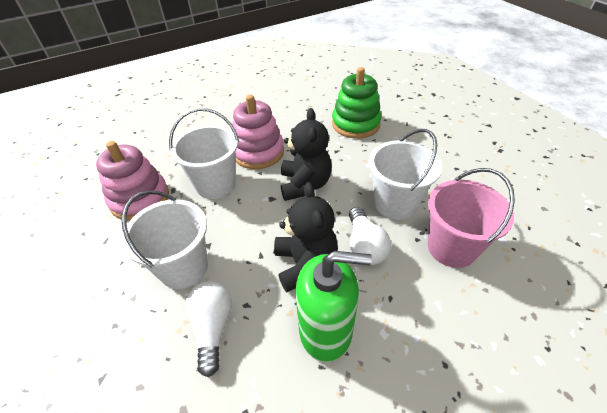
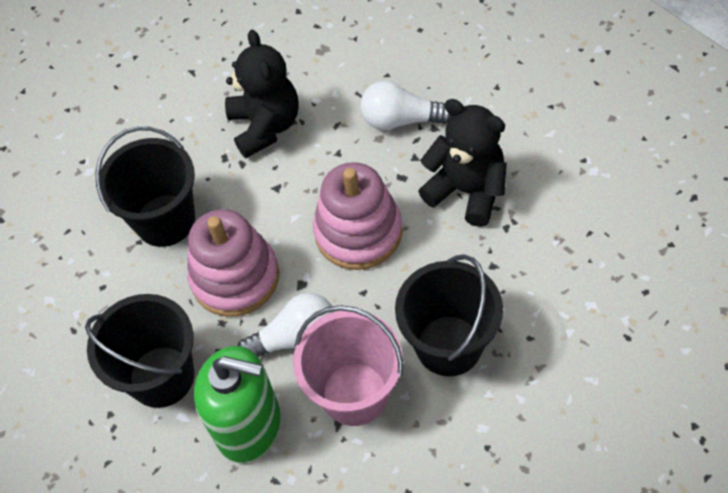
black bucket: none = 0 -> [85,294,194,408] [95,126,195,247] [395,255,503,376] = 3
green stacking toy: [332,67,381,139] = 1 -> none = 0
white bucket: [122,190,208,289] [169,108,239,199] [369,129,442,220] = 3 -> none = 0

